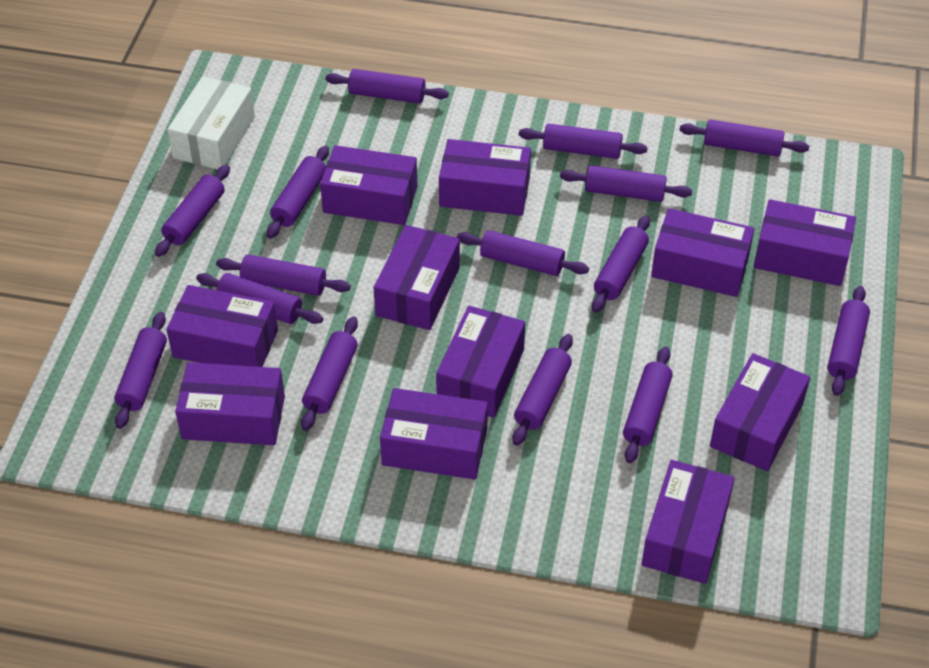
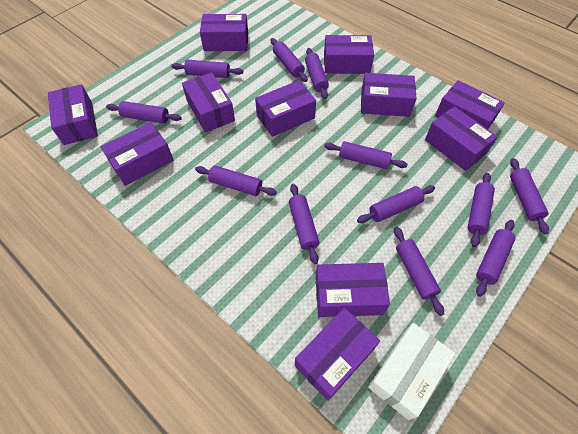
purple rolling pin: [114,312,167,429] [155,165,230,257] [196,273,323,324] [216,254,351,296] [267,146,329,239] [301,316,358,431] [325,69,449,104] [457,230,589,276] [512,334,573,446] [519,124,648,159] [560,165,692,202] [592,215,650,313] [623,346,673,463] [680,120,809,157] [827,286,870,396] = 15 -> [106,101,182,124] [171,60,243,78] [195,165,277,196] [271,38,308,82] [289,184,320,264] [305,48,329,99] [324,141,408,169] [357,185,435,223] [394,227,444,316] [467,173,495,247] [476,220,515,297] [510,158,549,234] = 12

